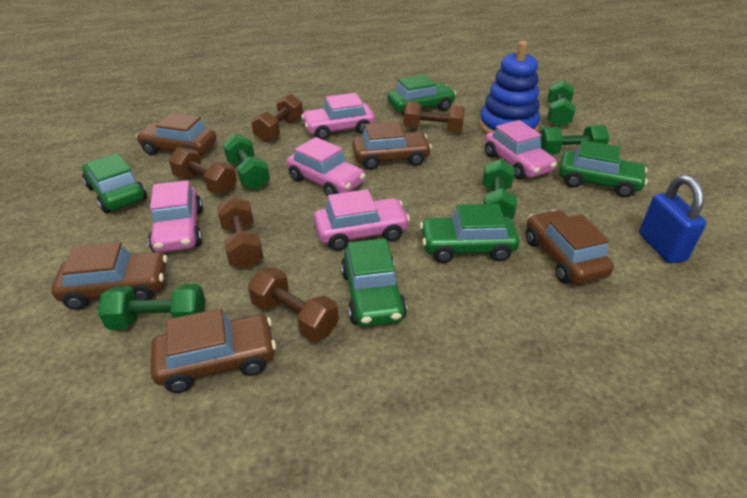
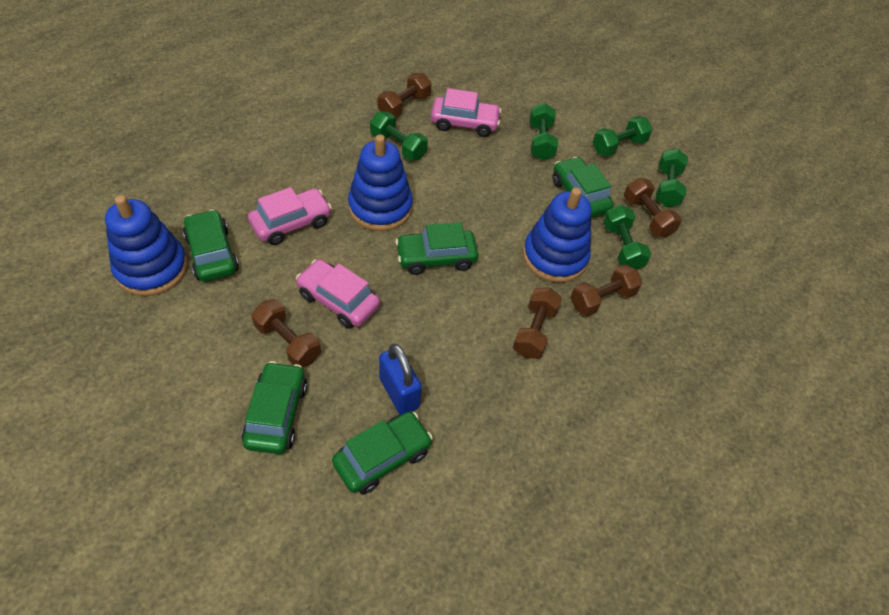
blue stacking toy: [479,41,540,134] = 1 -> [105,195,188,296] [348,135,413,231] [523,188,592,283] = 3
brown car: [51,242,167,310] [136,113,216,155] [151,308,276,393] [352,122,432,170] [526,210,614,284] = 5 -> none = 0
pink car: [148,180,203,253] [287,137,366,196] [301,93,375,140] [314,189,410,251] [485,120,557,180] = 5 -> [248,187,332,245] [296,259,380,329] [431,88,501,137] = 3

